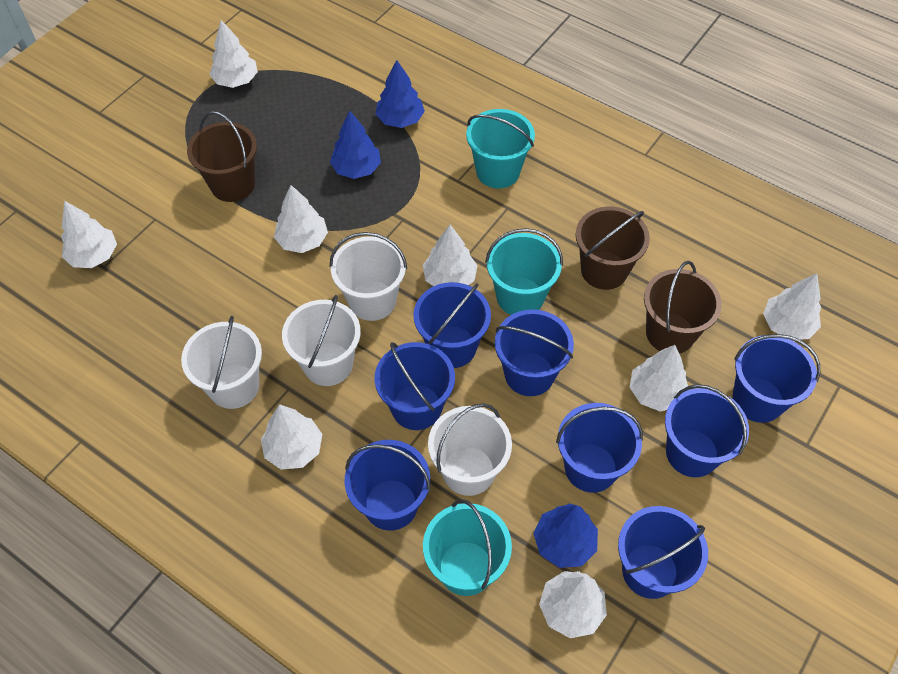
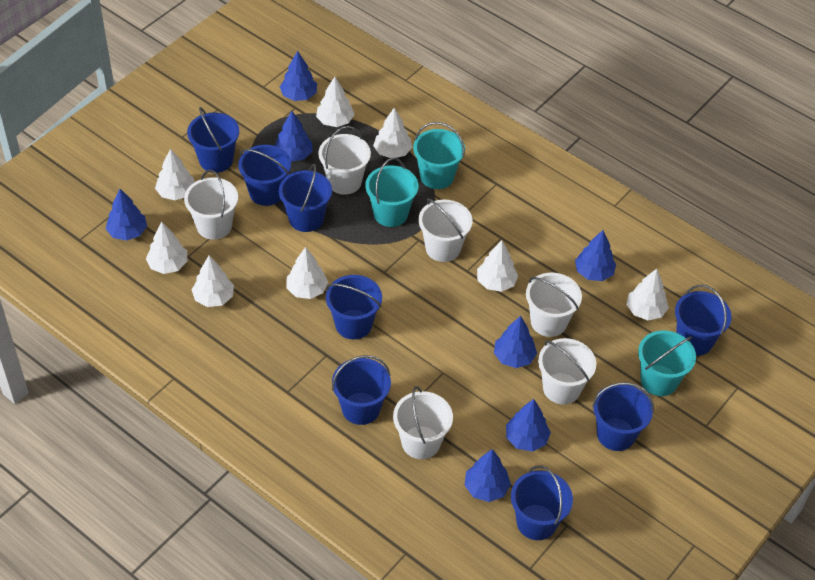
blue tree: [330,110,381,179] [376,60,425,128] [533,504,598,568] = 3 -> [106,189,147,241] [275,111,312,162] [280,51,317,101] [464,449,511,502] [494,316,537,368] [506,399,551,452] [575,230,616,281] = 7
brown bucket: [187,111,257,202] [576,206,650,290] [644,261,722,354] = 3 -> none = 0
white bucket: [181,316,262,409] [282,295,361,386] [330,232,407,321] [428,403,512,496] = 4 -> [184,169,238,240] [319,126,371,195] [393,386,453,459] [419,198,472,262] [526,273,582,337] [538,338,596,404] = 6

